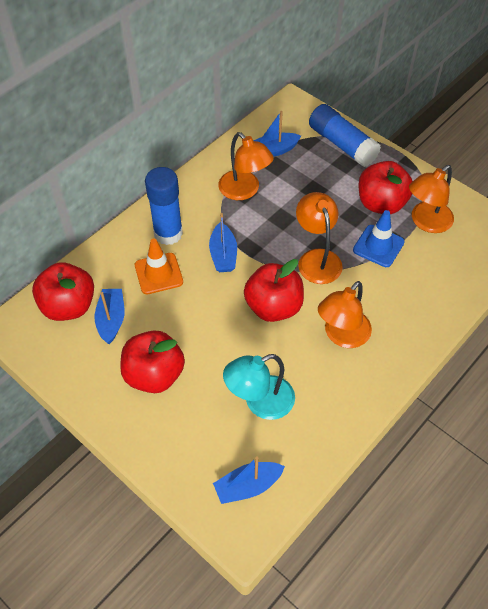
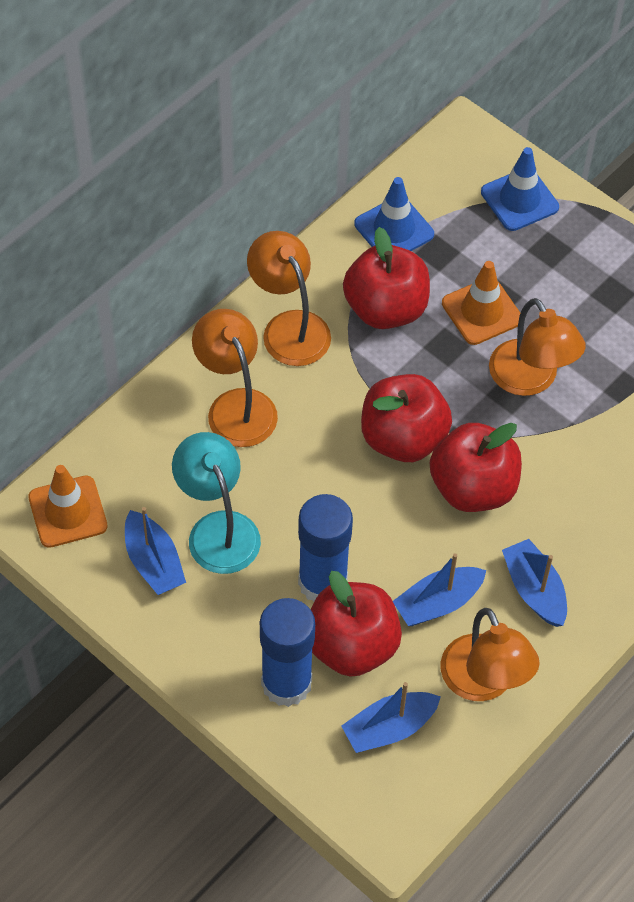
blue traffic cone: [353,210,405,267] = 1 -> [354,177,434,251] [481,147,559,231] = 2
orange traffic cone: [135,238,183,295] = 1 -> [28,465,108,548] [442,261,520,345] = 2

